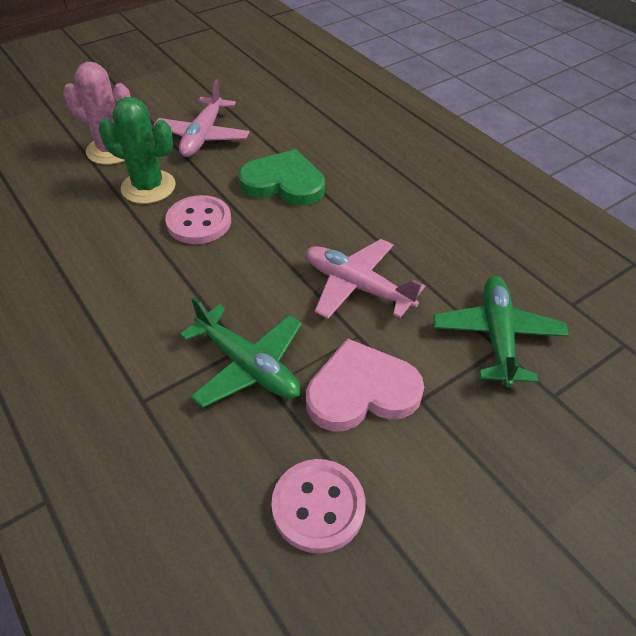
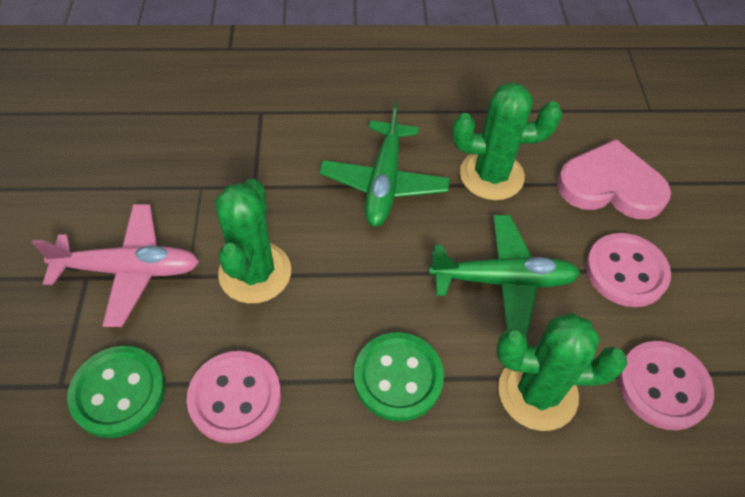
green button: none = 0 -> [67,346,165,438] [354,332,444,421] = 2
green cactus: [99,97,176,204] = 1 -> [215,179,291,304] [452,82,562,200] [496,313,627,431] = 3
green heart: [238,149,325,206] = 1 -> none = 0
pink button: [165,195,231,244] [271,459,365,553] = 2 -> [187,351,281,443] [586,233,671,307] [618,341,714,430] = 3
pink cactus: [63,62,131,165] = 1 -> none = 0
pink plane: [154,79,250,157] [306,239,425,319] = 2 -> [32,204,199,327] = 1

